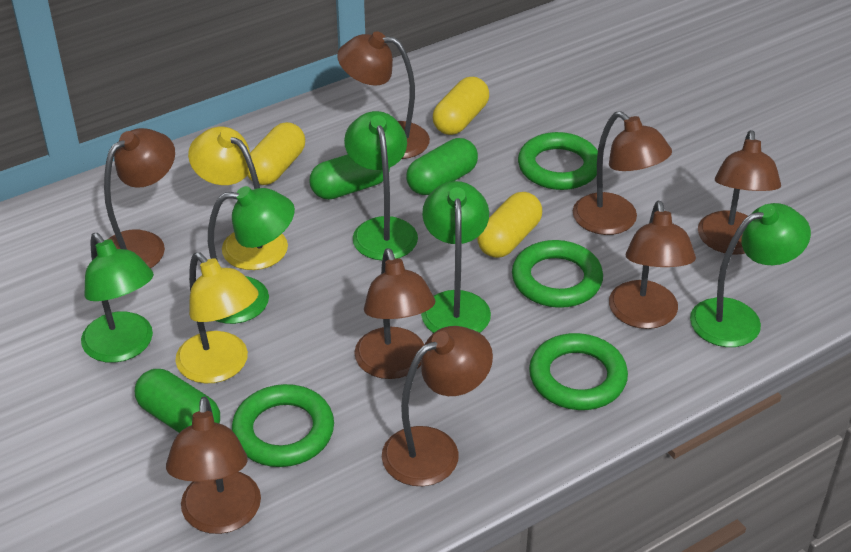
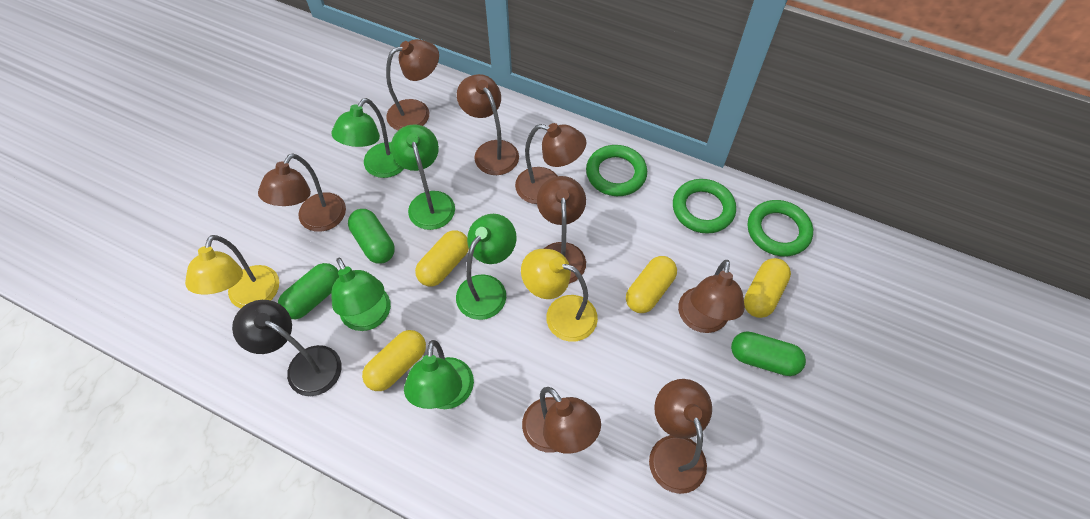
black lamp: none = 0 -> [232,300,342,396] = 1
green ring: [232,384,334,467] [512,240,603,308] [518,132,598,190] [529,333,628,410] = 4 -> [586,145,647,196] [673,179,736,234] [748,200,813,257] = 3
yellow capsule: [247,122,305,185] [433,77,489,135] [477,192,542,258] = 3 -> [362,330,426,391] [415,230,469,286] [626,256,677,313] [744,258,791,318] = 4

